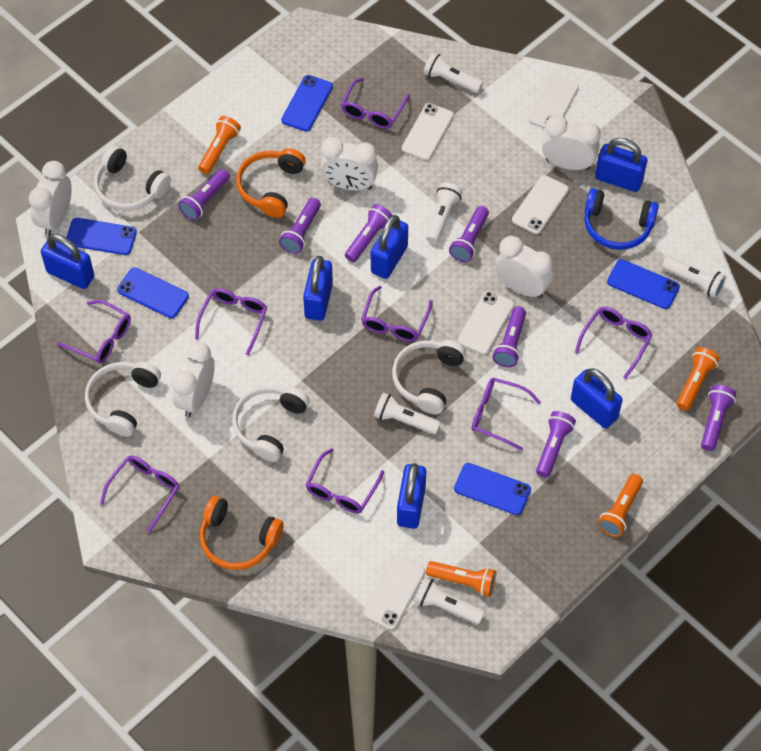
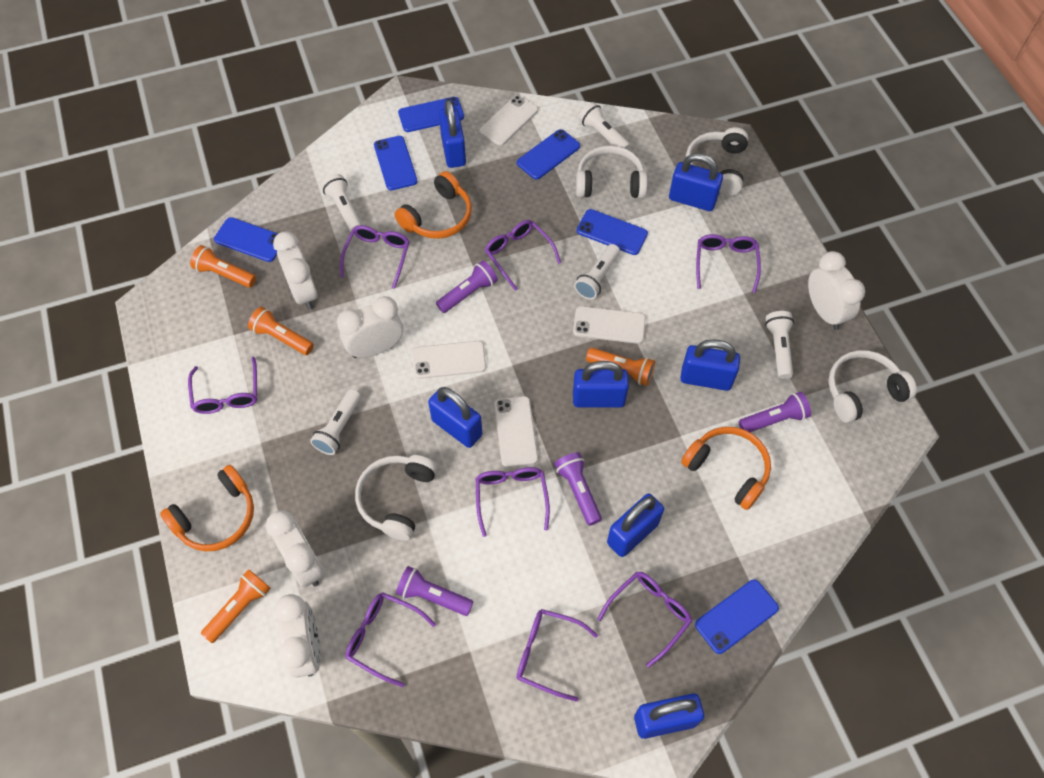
blue headphones: [584,188,659,250] = 1 -> none = 0
blue padlock: [41,234,94,289] [303,256,333,321] [371,215,408,279] [397,463,426,529] [571,368,623,429] [595,138,647,192] = 6 -> [428,387,482,448] [439,100,466,168] [573,361,629,407] [607,494,664,557] [634,693,704,739] [669,153,723,211] [680,339,740,391] = 7
blue phone: [66,218,137,255] [117,267,189,318] [281,75,333,131] [454,463,531,515] [607,259,680,309] = 5 -> [214,217,278,262] [374,136,418,190] [398,97,464,132] [517,129,580,180] [577,209,648,255] [695,579,779,654] = 6
orange headphones: [200,496,284,570] [236,148,306,218] = 2 -> [160,465,254,551] [394,171,472,239] [681,427,771,510] = 3
purple flashlight: [178,169,230,220] [279,198,321,254] [345,204,392,262] [449,206,489,262] [493,307,526,367] [536,411,576,478] [701,385,736,451] = 7 -> [396,566,473,616] [436,261,498,313] [555,452,602,526] [739,392,811,432] = 4
white phone: [364,555,426,630] [402,103,454,161] [458,291,514,355] [512,175,569,234] [528,75,579,129] = 5 -> [412,341,486,379] [479,95,538,146] [494,396,538,467] [573,306,646,344] = 4

